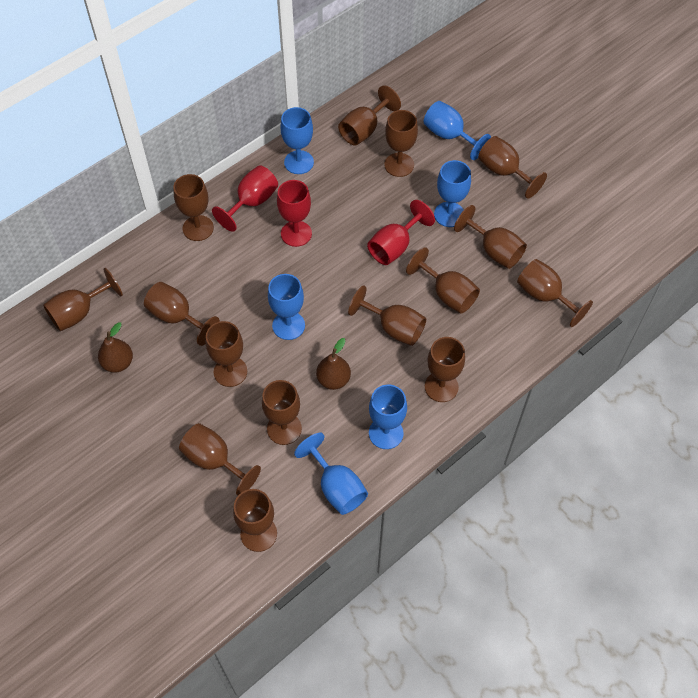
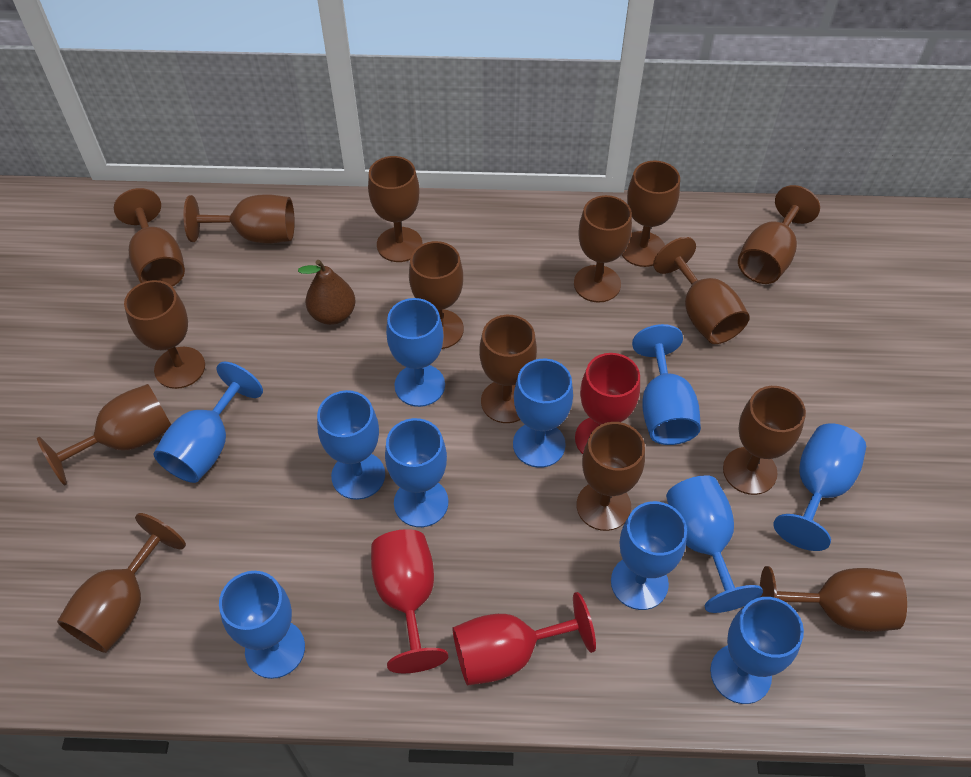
blue goblet: [268,274,305,340] [280,107,314,174] [294,433,368,515] [369,384,407,449] [424,101,491,160] [434,160,471,227] = 6 -> [153,362,263,483] [219,571,305,679] [317,390,385,500] [385,418,448,527] [386,298,445,407] [513,359,573,468] [611,501,687,610] [632,324,701,445] [666,475,763,613] [710,597,804,704] [773,423,866,551] = 11
brown pear: [98,322,133,373] [316,338,351,390] = 2 -> [298,260,355,325] = 1

